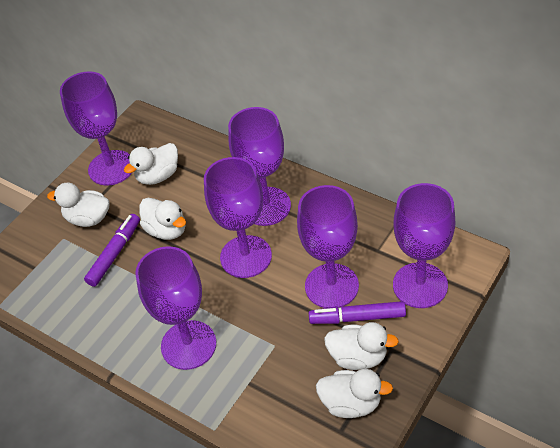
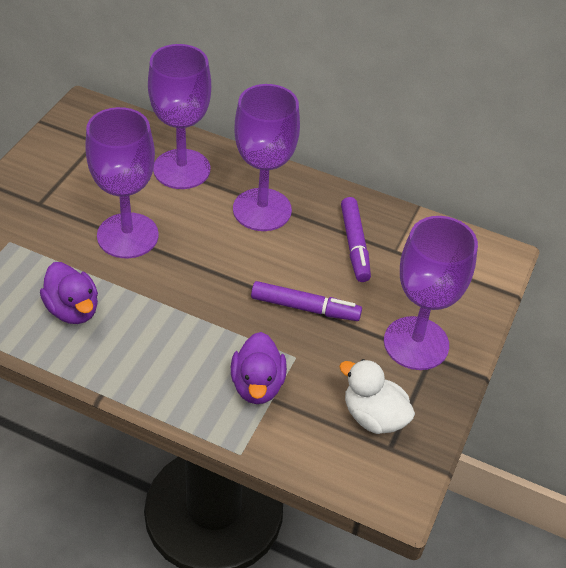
purple duck: none = 0 -> [40,262,98,324] [231,332,287,404] = 2
purple goblet: [60,71,132,186] [135,246,216,370] [204,157,272,278] [228,107,291,226] [297,185,359,308] [393,183,455,308] = 6 -> [85,107,159,258] [148,44,211,189] [233,84,300,231] [384,216,478,370] = 4
white duck: [47,183,110,227] [124,143,178,185] [139,198,186,240] [316,369,393,418] [324,322,399,370] = 5 -> [339,359,415,434] = 1

